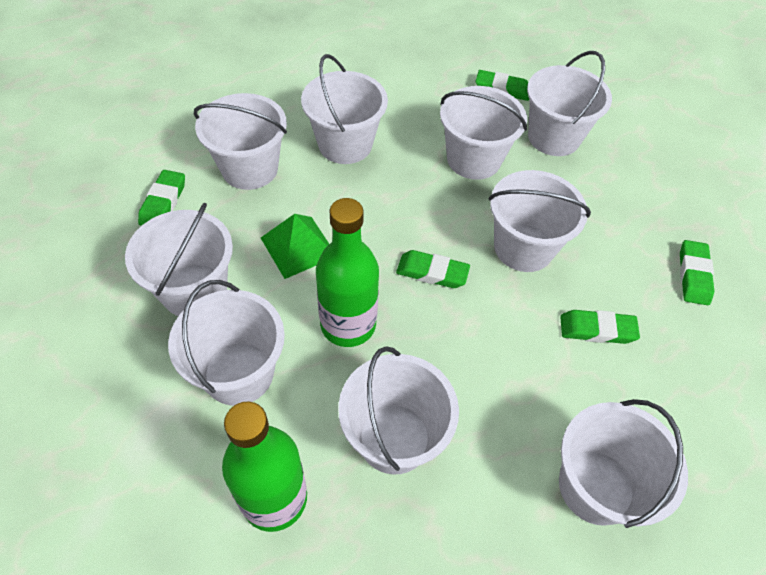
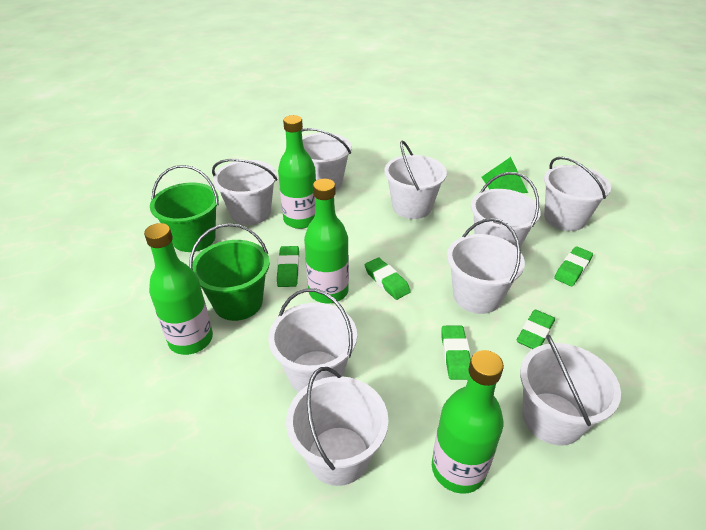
green bottle: [222,402,307,532] [316,198,379,347] = 2 -> [144,223,213,355] [278,115,316,229] [304,179,349,303] [432,350,504,494] = 4
green bucket: none = 0 -> [150,165,219,252] [189,223,270,321] = 2

